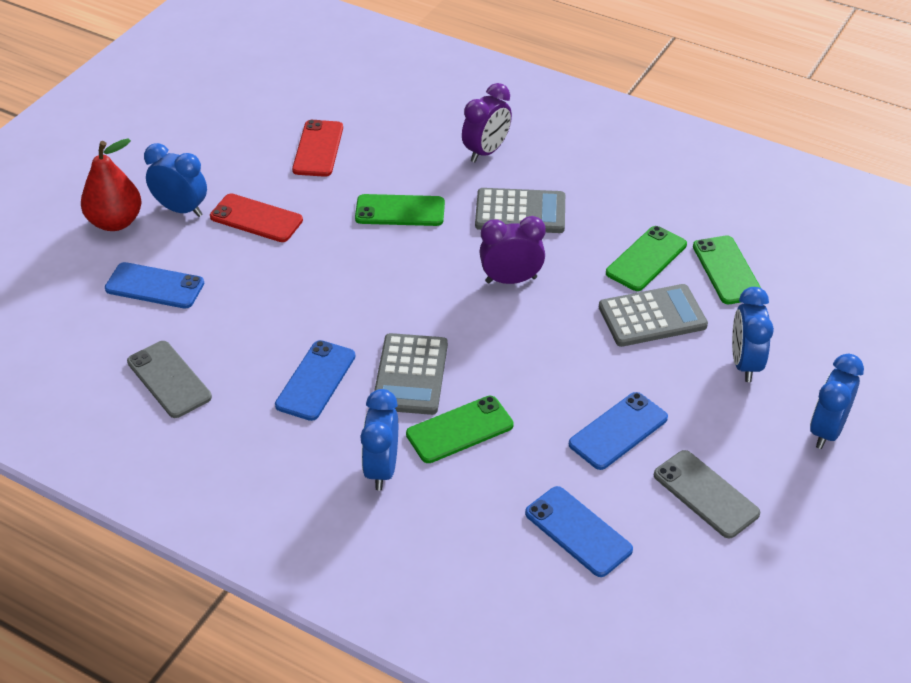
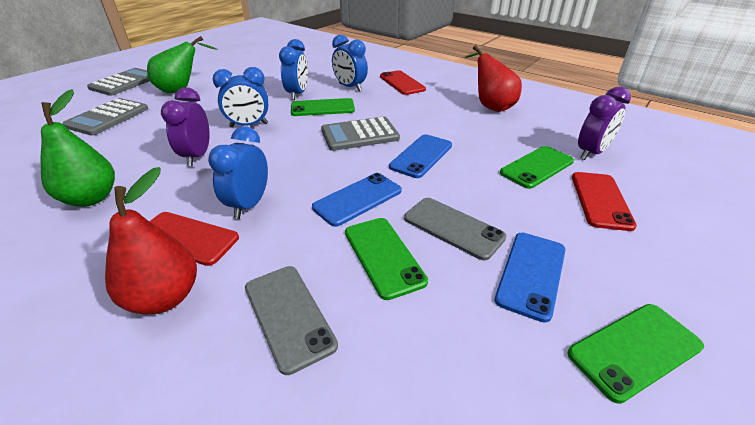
blue phone: [105,262,204,309] [275,340,355,421] [525,486,633,577] [569,392,668,470] = 4 -> [312,173,402,227] [389,134,452,178] [494,233,566,323] = 3
green pear: none = 0 -> [40,89,115,207] [147,36,218,93] = 2
red pear: [81,139,141,231] = 1 -> [105,167,197,315] [465,45,522,112] = 2
red phone: [210,193,303,242] [292,120,343,177] = 2 -> [149,212,239,266] [380,70,426,95] [572,172,637,231] = 3

